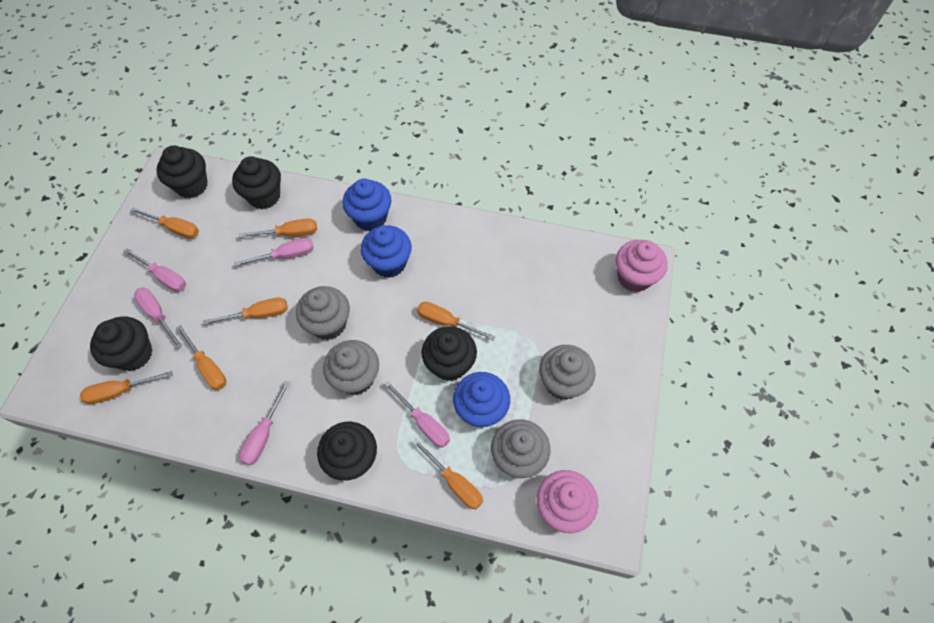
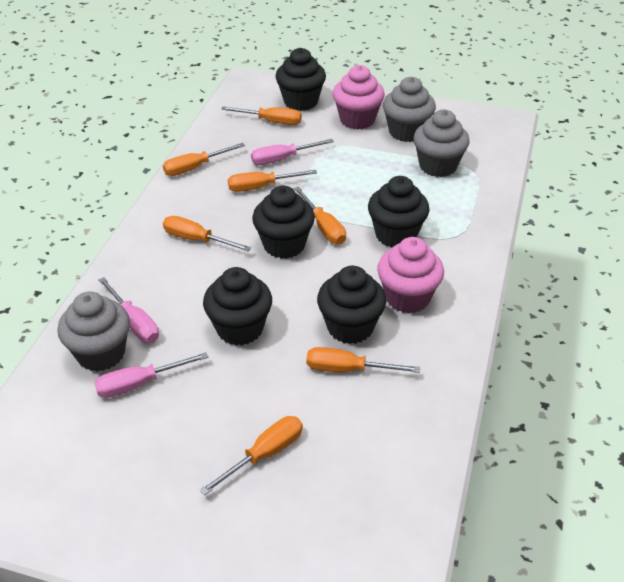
blue cupcake: [342,179,391,231] [361,225,412,278] [453,372,510,428] = 3 -> none = 0
grey cupcake: [296,286,350,340] [323,340,379,395] [491,419,550,478] [539,345,596,400] = 4 -> [57,291,130,371] [383,77,436,142] [413,110,470,177] = 3
pink screwdriver: [123,248,186,292] [134,287,182,349] [234,238,314,266] [239,381,290,465] [384,381,450,448] = 5 -> [94,352,208,398] [98,277,159,343] [251,139,334,165] = 3

